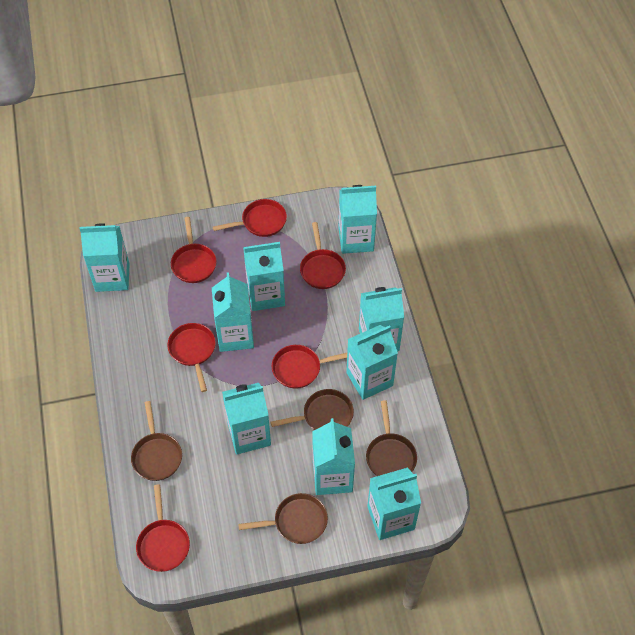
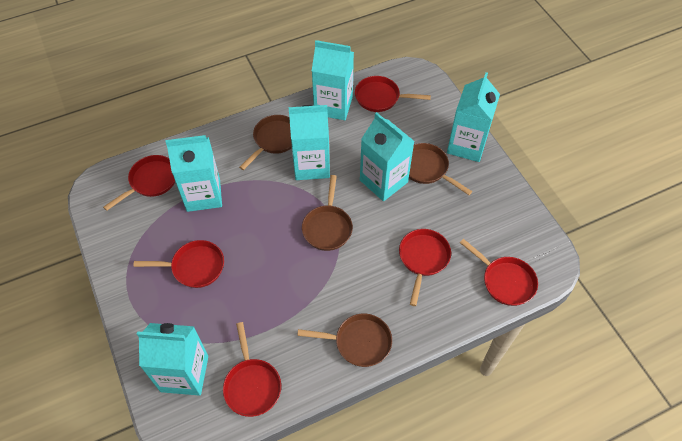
turquoise carton: [79,223,130,292] [212,272,254,352] [222,383,271,454] [243,242,285,311] [312,418,355,495] [339,185,377,254] [346,325,398,400] [359,287,404,352] [367,468,421,540] = 9 -> [137,323,208,396] [165,135,222,212] [289,105,330,180] [312,40,354,120] [360,112,415,201] [447,72,500,162] = 6

